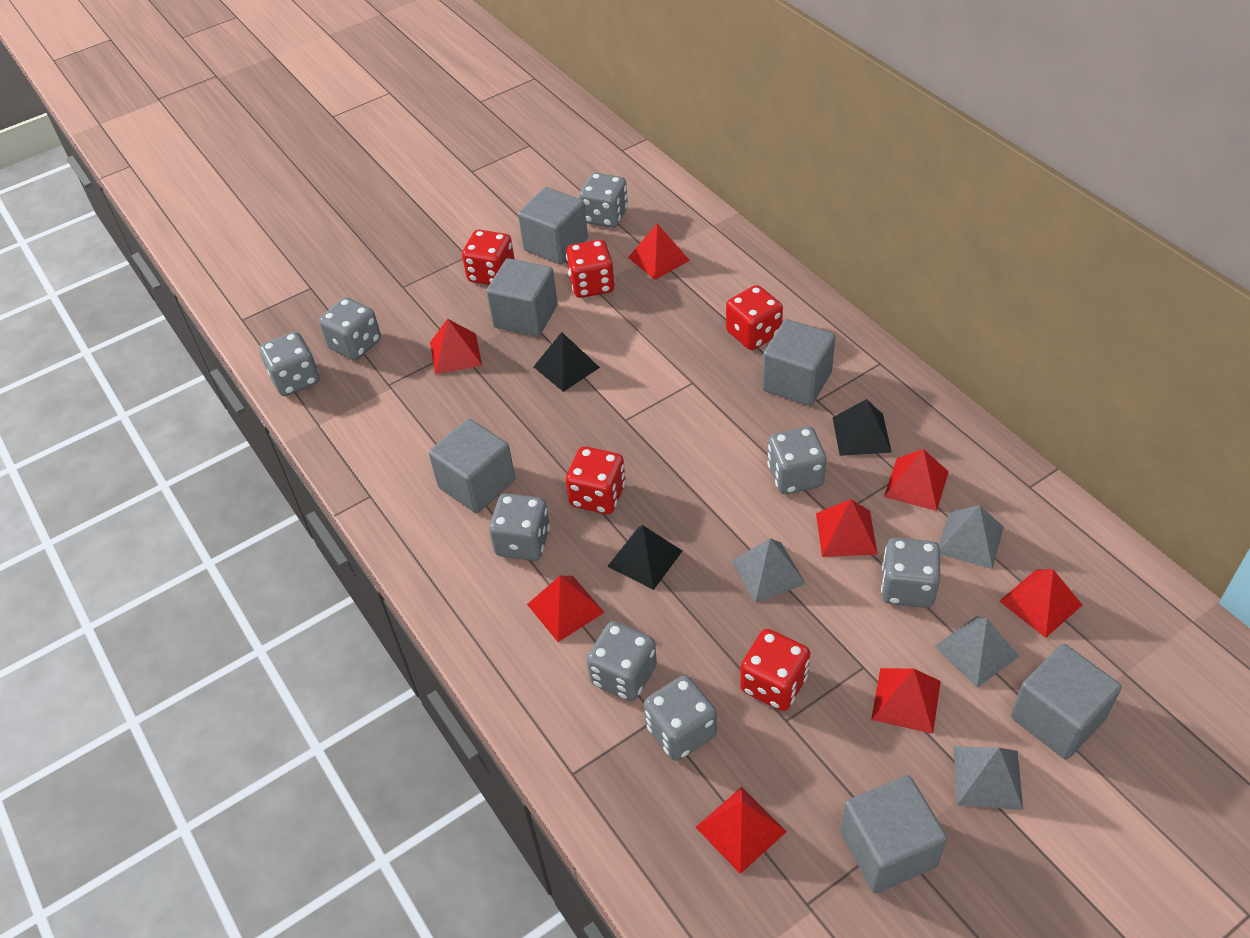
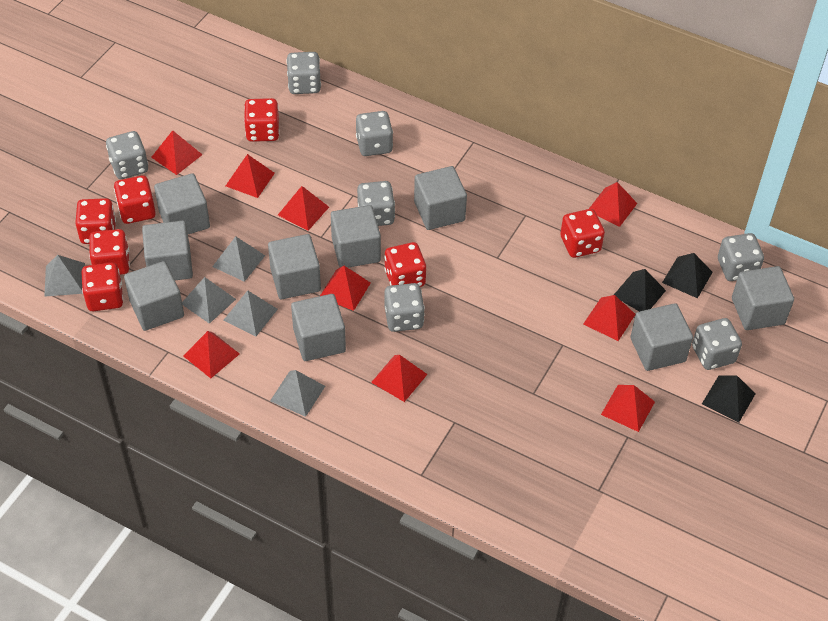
grey cube: [429,419,515,513] [486,258,558,337] [518,187,588,264] [762,319,836,406] [840,775,947,894] [1011,644,1122,760] = 6 -> [124,261,184,331] [142,220,193,280] [154,173,210,234] [268,234,321,299] [291,294,346,361] [331,205,381,268] [414,166,467,230] [630,303,693,371] [732,266,794,330] = 9
grey dice: [260,332,320,396] [319,297,381,360] [489,493,550,561] [579,172,628,228] [587,621,657,702] [644,675,717,761] [767,427,827,494] [881,538,940,608] = 8 -> [106,131,148,179] [286,52,321,94] [356,111,393,156] [357,181,395,226] [385,283,425,332] [692,318,742,370] [718,233,764,281] = 7
grey pyramid: [732,538,806,603] [934,616,1020,688] [939,505,1004,569] [953,746,1023,810] = 4 -> [44,255,85,297] [182,277,236,324] [212,236,265,282] [223,290,278,336] [270,370,325,417] = 5
red dice: [462,230,514,285] [566,240,615,298] [566,446,625,514] [726,285,783,350] [740,629,810,711] = 5 -> [75,198,116,244] [81,263,123,311] [89,229,130,275] [114,176,156,224] [244,98,280,142] [384,242,426,287] [560,209,605,258] = 7
red pyramid: [430,319,482,375] [527,576,605,642] [628,224,690,280] [696,787,787,874] [816,499,878,557] [871,668,941,734] [884,449,949,511] [999,569,1082,638] = 8 -> [151,130,202,175] [183,331,240,378] [226,154,275,198] [278,186,329,231] [320,266,371,311] [371,355,427,402] [583,295,636,341] [589,182,637,227] [601,385,655,432] = 9

